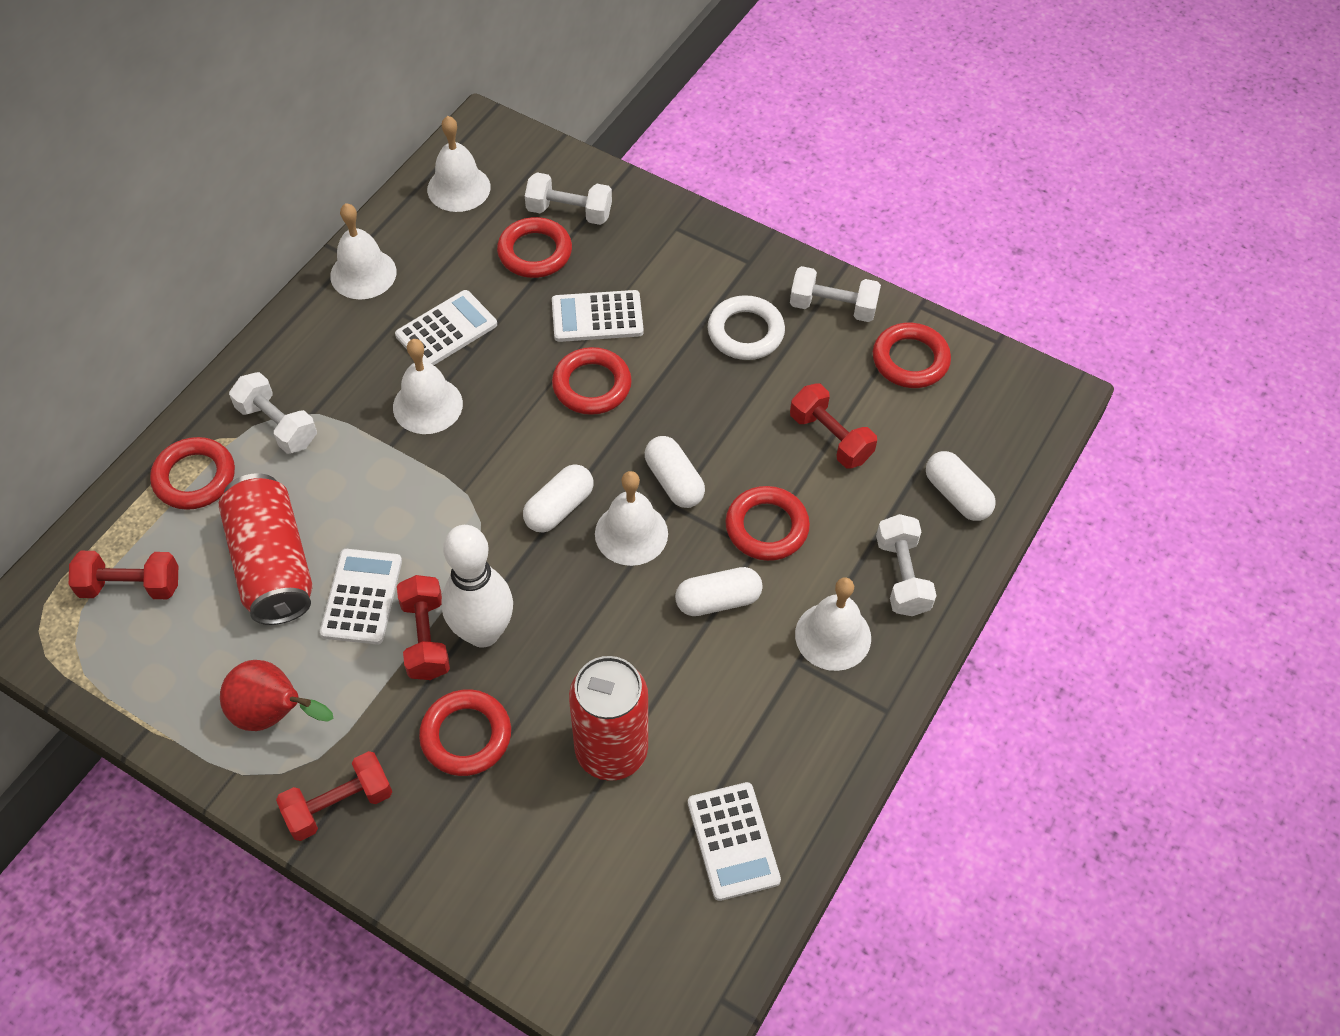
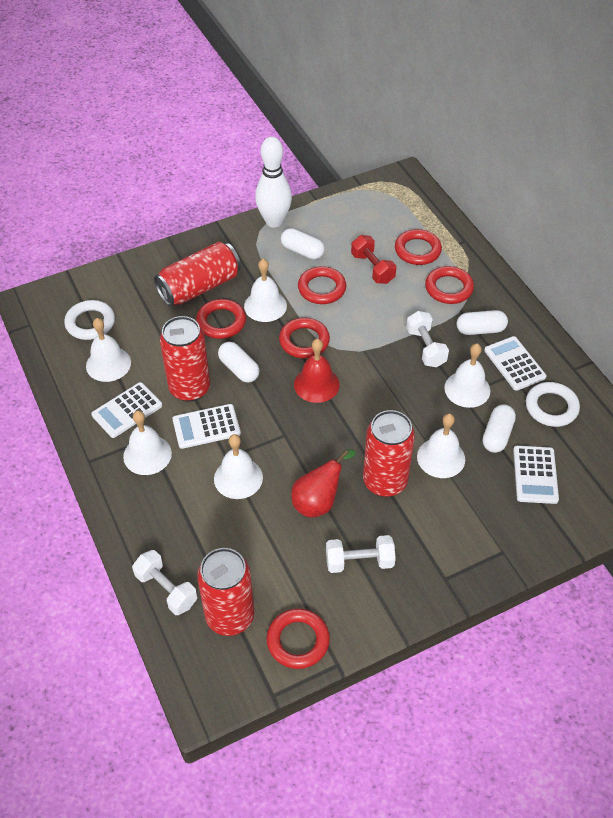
red bell: none = 0 -> [294,339,340,403] = 1
red can: [219,473,313,625] [569,656,648,781] = 2 -> [154,242,241,306] [160,316,210,402] [197,548,254,636] [363,410,415,497] = 4
red dumbbell: [69,551,178,599] [276,751,392,841] [397,575,450,680] [790,384,877,469] = 4 -> [351,235,397,284] = 1
white bell: [330,203,397,299] [393,339,463,434] [427,116,491,212] [595,471,668,566] [795,577,871,671] = 5 -> [86,318,131,382] [123,410,172,475] [214,434,263,499] [244,259,287,322] [417,413,465,478] [444,343,490,408] = 6
white dumbbell: [229,372,317,454] [525,172,612,225] [790,266,881,322] [876,514,937,616] = 4 -> [132,550,197,615] [326,535,396,573] [406,311,449,367] = 3
white ring: [708,295,785,360] = 1 -> [64,300,115,340] [526,382,580,427] = 2

